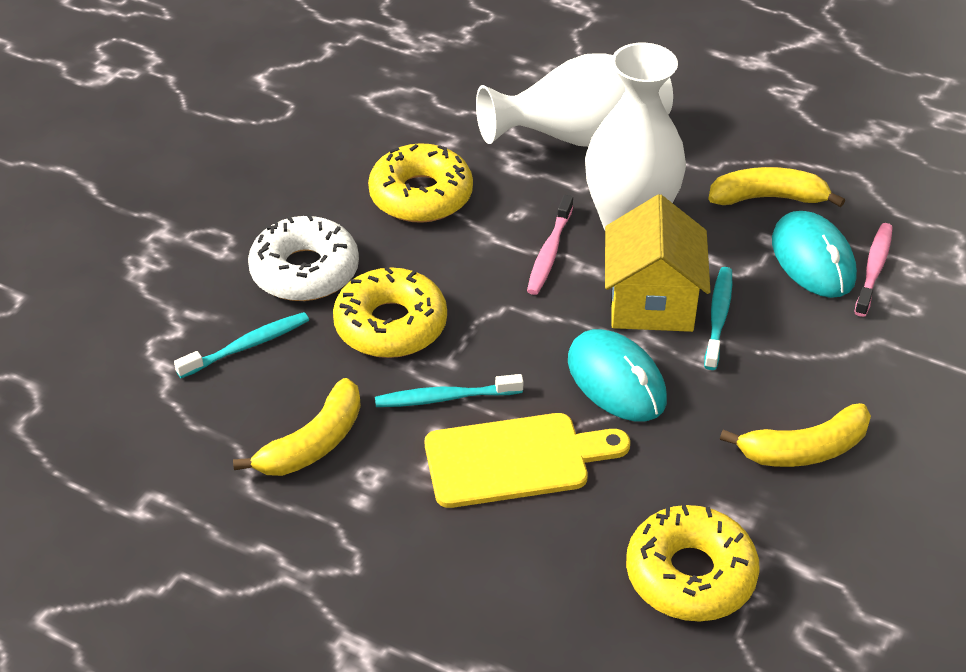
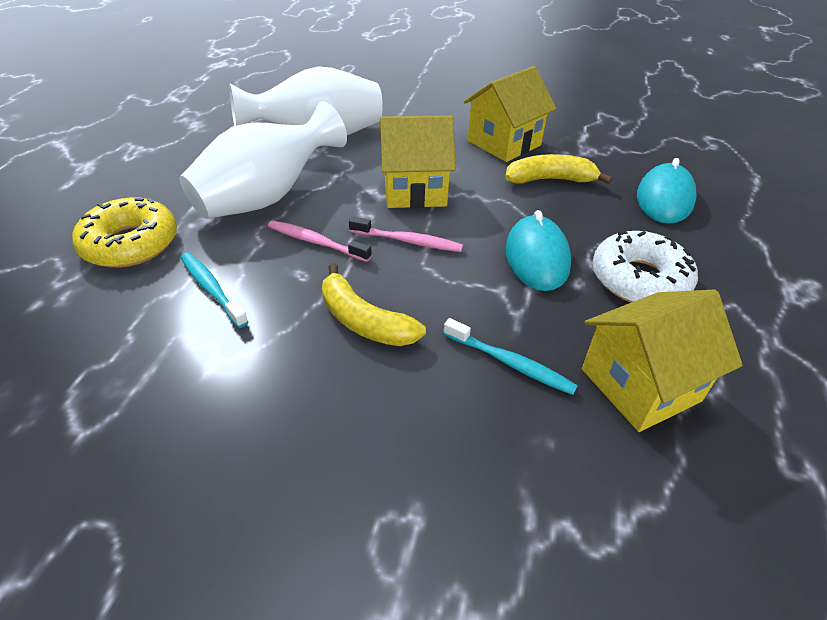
turquoise toothbrush: [174,312,309,378] [375,374,523,407] [704,267,732,370] = 3 -> [180,252,248,328] [443,318,578,395] = 2
yellow banana: [233,378,361,476] [708,167,845,207] [720,403,871,467] = 3 -> [322,263,426,346] [505,154,612,184] = 2
yellow cutting board: [425,413,630,508] = 1 -> none = 0
yellow donut: [333,266,447,358] [368,143,473,223] [626,505,760,622] = 3 -> [72,197,177,268] = 1
yellow house: [605,194,711,332] = 1 -> [379,115,456,208] [464,66,557,162] [582,290,743,432] = 3

